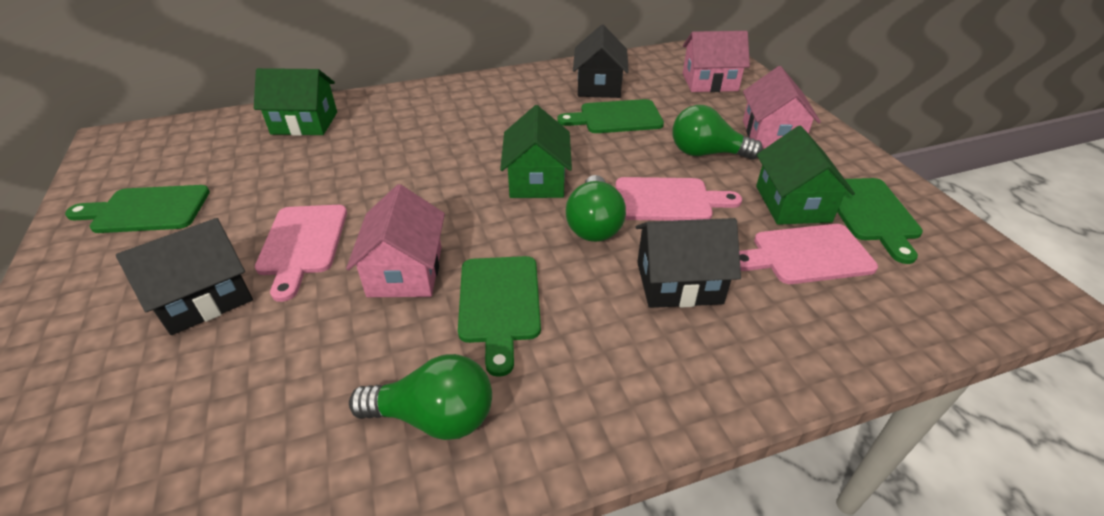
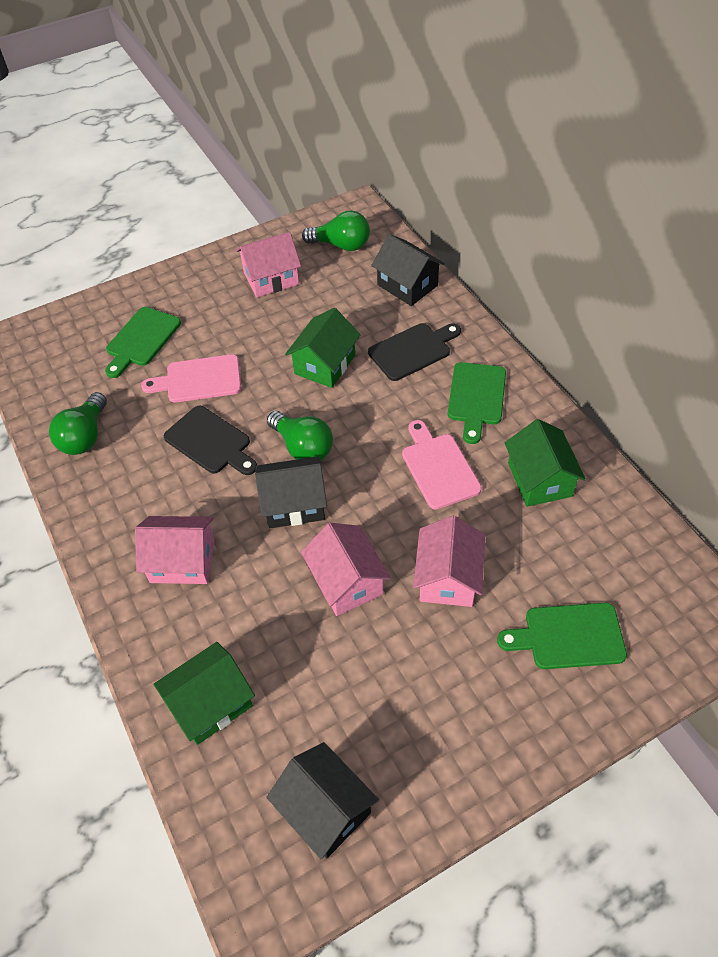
black cutting board: none = 0 -> [164,406,257,475] [368,323,461,381] = 2
green cutting board: [65,185,210,233] [458,256,541,377] [557,99,664,133] [837,178,923,264] = 4 -> [105,307,181,378] [448,362,506,444] [497,603,627,669] = 3
pink cutting board: [255,205,347,302] [616,177,742,221] [739,224,878,284] = 3 -> [141,354,241,403] [402,420,482,509] = 2
pink house: [346,184,445,297] [683,31,750,92] [743,66,821,149] = 3 -> [135,516,215,584] [236,232,301,298] [301,523,391,616] [413,516,485,607] = 4

